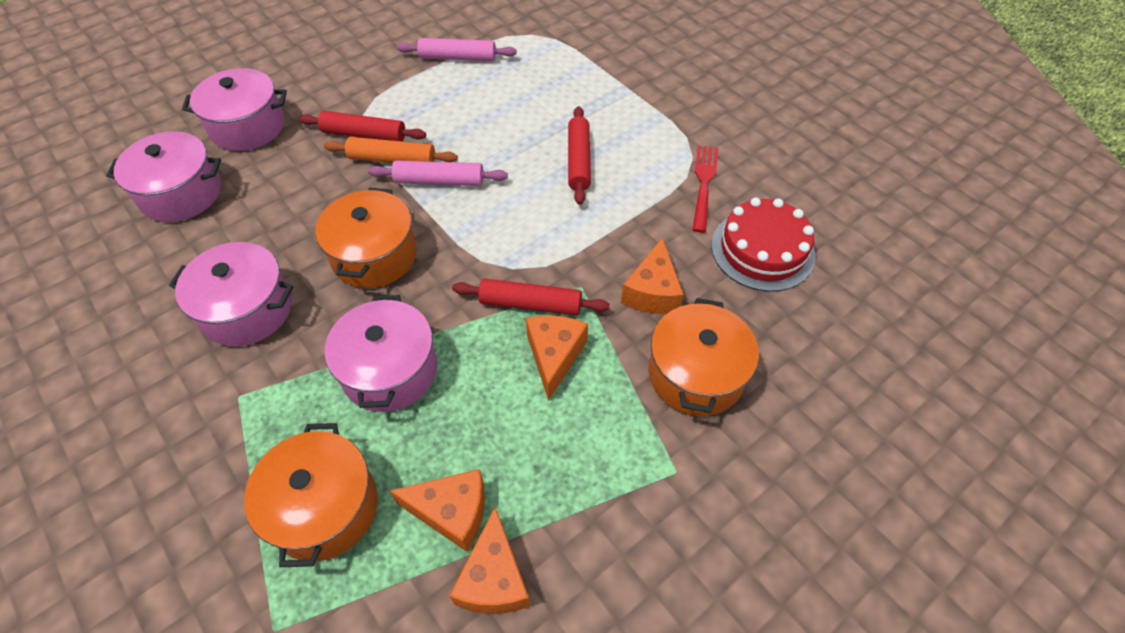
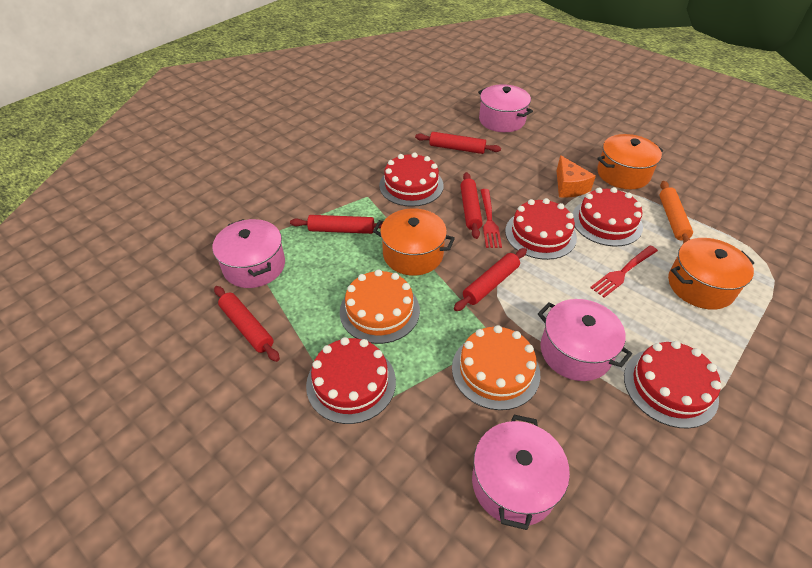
orange cake: none = 0 -> [340,269,420,344] [452,325,540,410] = 2
orange cheese: [390,469,485,552] [449,507,530,614] [526,315,588,401] [621,237,684,314] = 4 -> [556,155,596,198] = 1
pink rolling pin: [368,160,508,186] [397,38,517,61] = 2 -> none = 0
red cake: [711,198,815,292] = 1 -> [306,337,396,424] [379,152,444,207] [505,198,577,260] [572,187,643,246] [624,341,721,429] = 5
red fork: [692,145,718,233] = 1 -> [480,189,502,248] [590,245,658,298] = 2
red rolling pin: [299,111,426,141] [452,279,610,316] [568,106,591,205] = 3 -> [214,286,280,362] [290,215,382,234] [415,132,501,154] [454,248,527,311] [460,172,483,239] = 5

